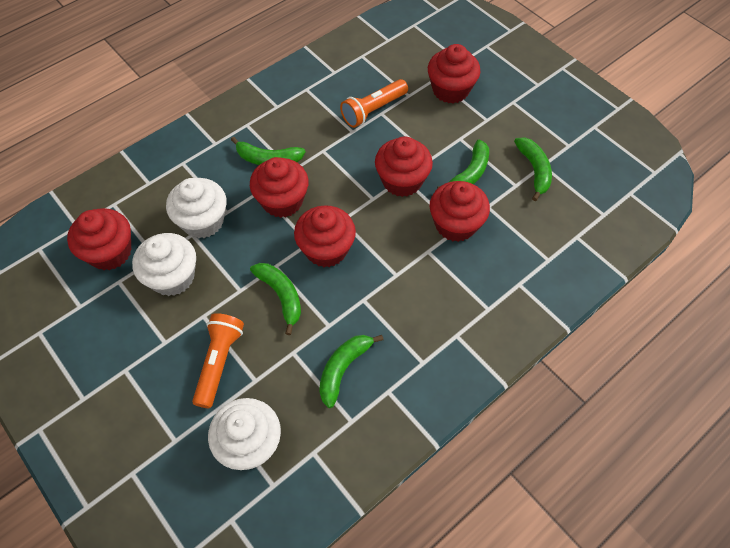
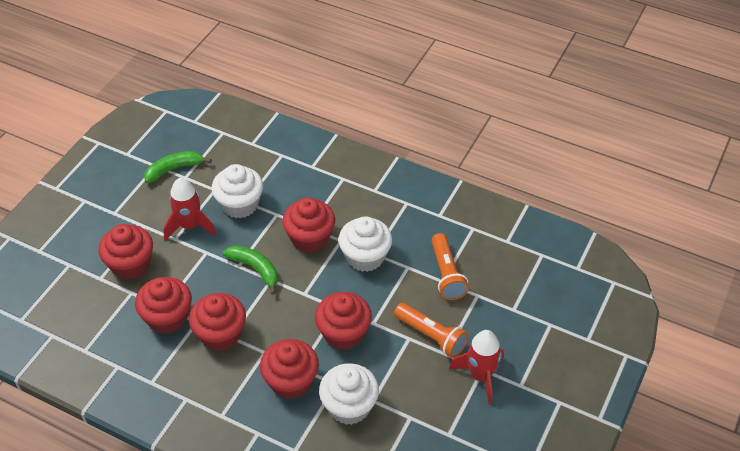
green banana: [231,137,306,165] [250,263,301,335] [319,335,384,408] [437,140,489,189] [514,137,552,201] = 5 -> [144,151,212,183] [223,245,278,294] = 2
red rocket: none = 0 -> [163,178,216,240] [449,330,504,404] = 2

